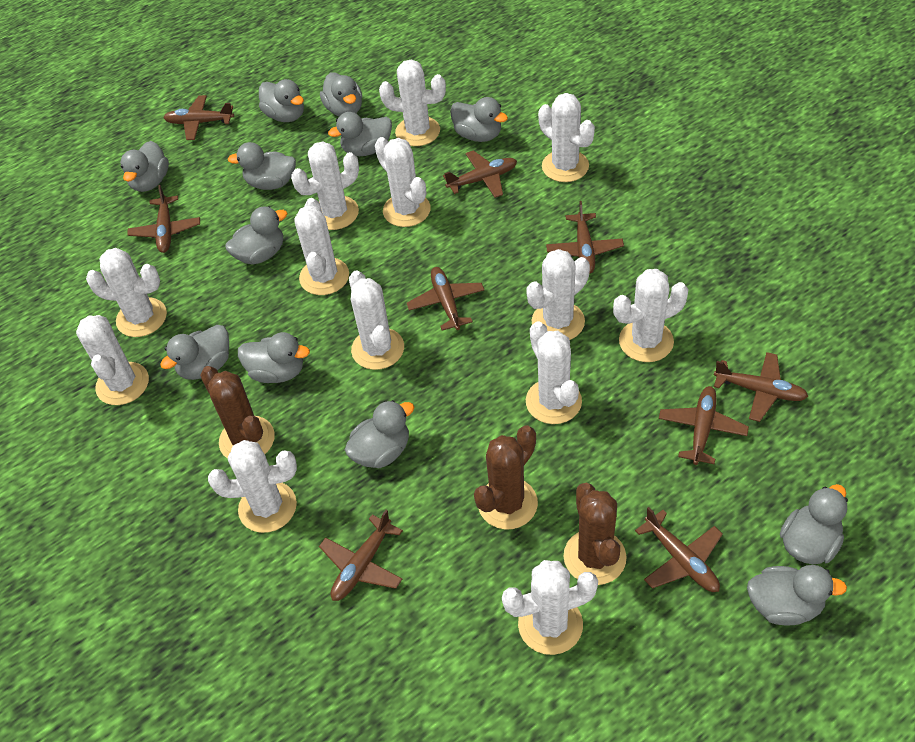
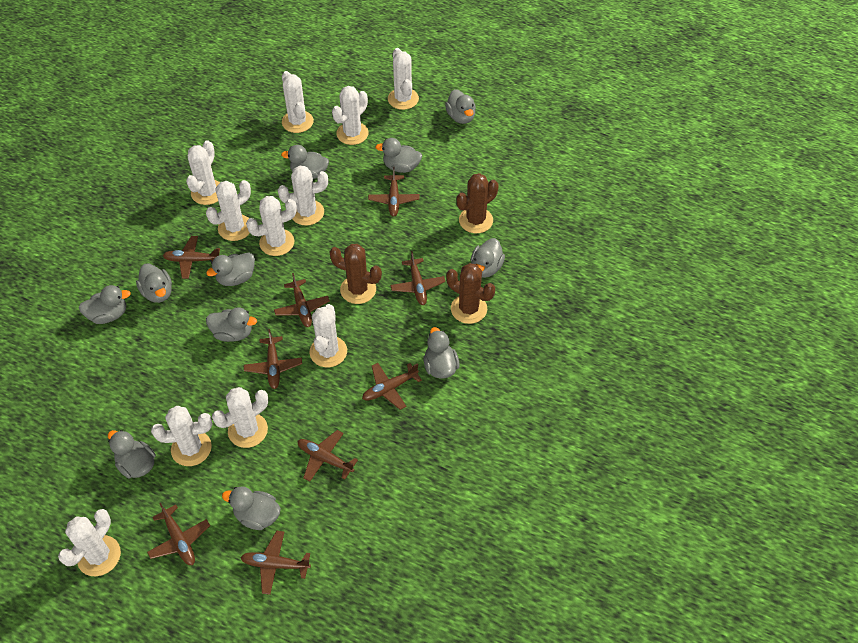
grey duck: [120,141,169,192] [160,325,229,380] [225,207,287,264] [228,142,296,190] [238,332,310,383] [259,79,304,122] [320,72,362,116] [328,112,392,156] [345,400,415,468] [450,97,508,142] [747,565,847,625] [780,484,848,564] = 12 -> [79,285,131,324] [108,430,156,478] [136,264,172,303] [206,252,255,286] [206,307,257,342] [222,487,281,530] [281,145,329,179] [375,138,422,173] [424,327,460,379] [445,89,476,124] [471,238,505,278] = 11
white cactus: [76,315,149,405] [86,248,167,337] [208,440,297,533] [291,141,359,230] [294,198,349,295] [349,270,404,370] [375,137,431,227] [379,59,446,146] [502,560,598,655] [526,249,590,340] [526,321,582,424] [538,93,595,182] [613,269,688,362] = 13 -> [58,509,121,576] [151,406,212,466] [186,140,220,205] [206,180,251,241] [212,387,268,448] [246,196,297,256] [278,166,328,226] [282,71,314,133] [309,304,347,367] [332,86,369,145] [388,48,419,110] = 11

